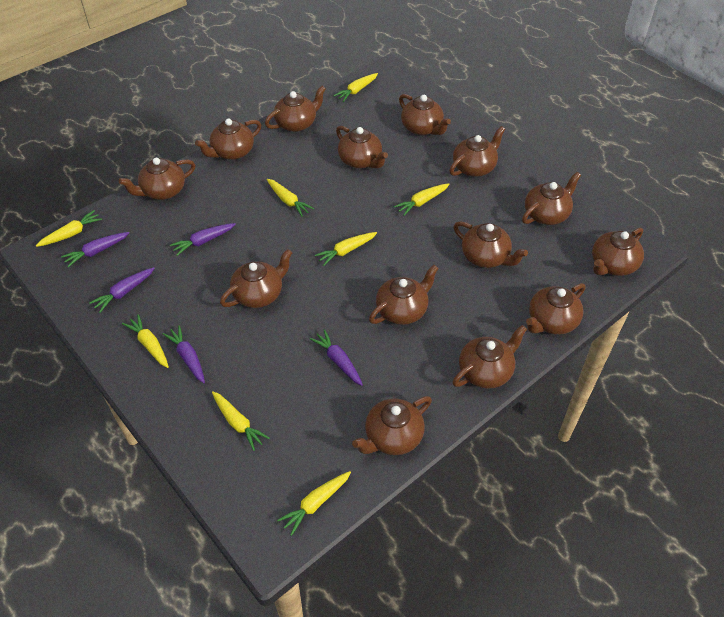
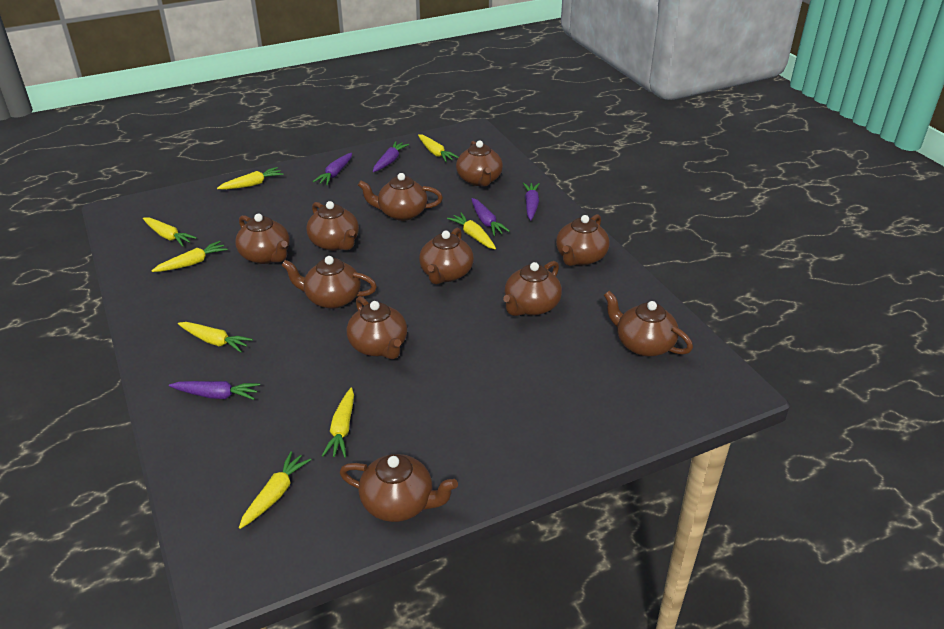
brown teapot: [119,158,195,200] [195,119,261,160] [220,249,292,308] [265,86,326,132] [336,126,388,169] [352,396,432,455] [369,265,439,325] [399,94,451,135] [449,126,505,177] [452,325,527,389] [453,221,528,268] [522,172,581,225] [526,283,586,335] [592,228,644,276] = 14 -> [235,214,290,264] [282,256,377,309] [306,201,359,251] [339,454,458,522] [347,296,407,360] [358,173,443,221] [419,228,474,284] [456,140,503,187] [503,261,562,316] [556,214,610,266] [604,291,693,357] = 11

